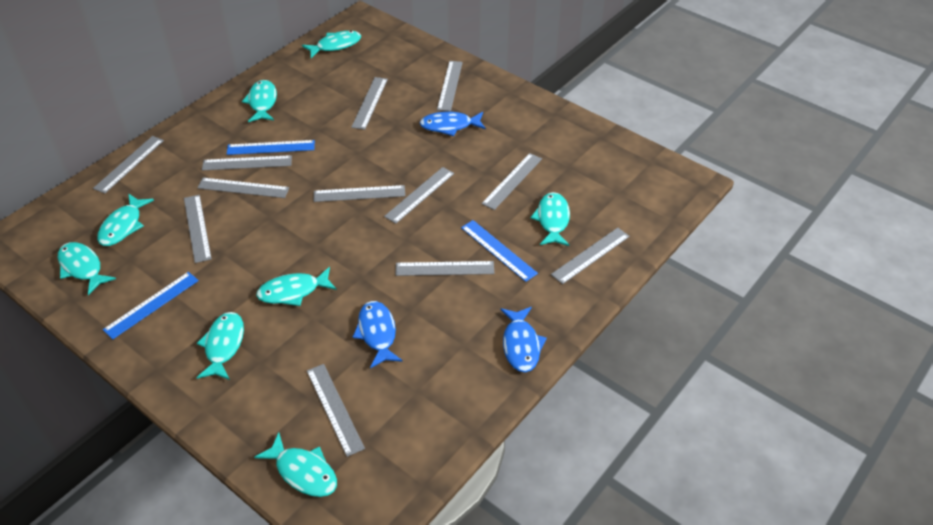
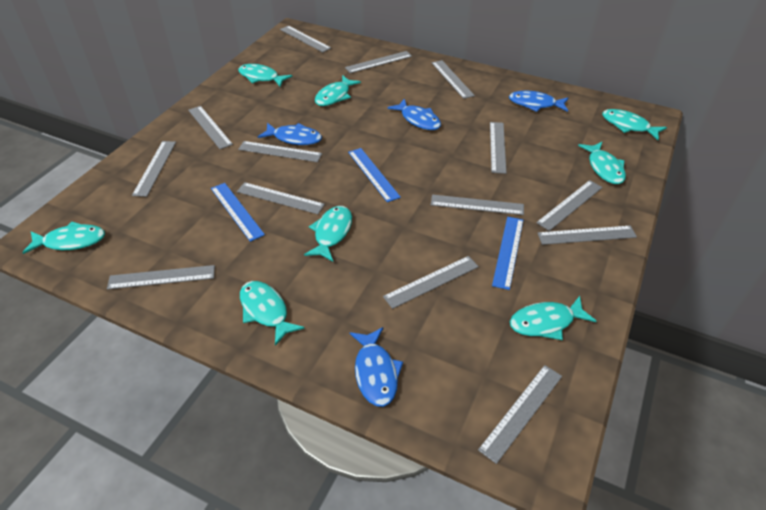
blue fish: [353,301,403,368] [420,112,486,136] [500,307,547,372] = 3 -> [258,123,322,145] [349,327,403,407] [387,98,441,130] [509,91,568,112] = 4
grey ruler: [93,136,164,194] [184,195,212,263] [198,178,289,198] [202,155,292,170] [307,364,365,457] [314,185,405,202] [351,77,388,130] [384,167,454,224] [395,261,494,276] [437,61,463,111] [481,153,542,210] [551,228,630,284] = 12 -> [107,265,215,289] [132,141,176,197] [188,106,233,149] [237,182,325,214] [238,141,322,162] [280,26,331,52] [345,51,412,73] [383,256,479,309] [431,195,524,215] [432,60,475,99] [478,365,562,464] [490,122,506,174] [536,180,603,231] [538,226,637,245] = 14

